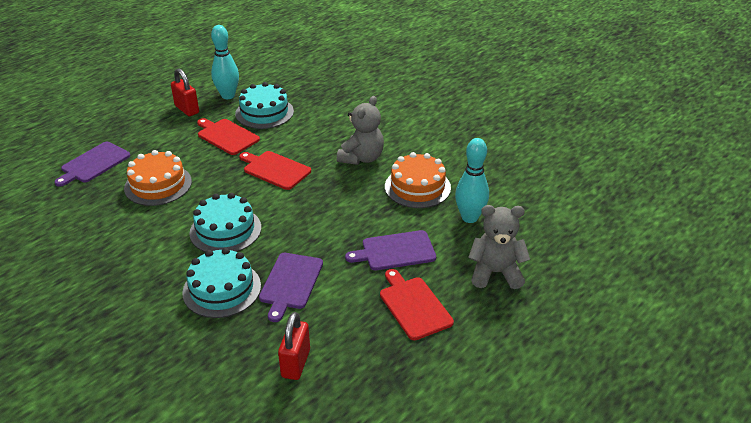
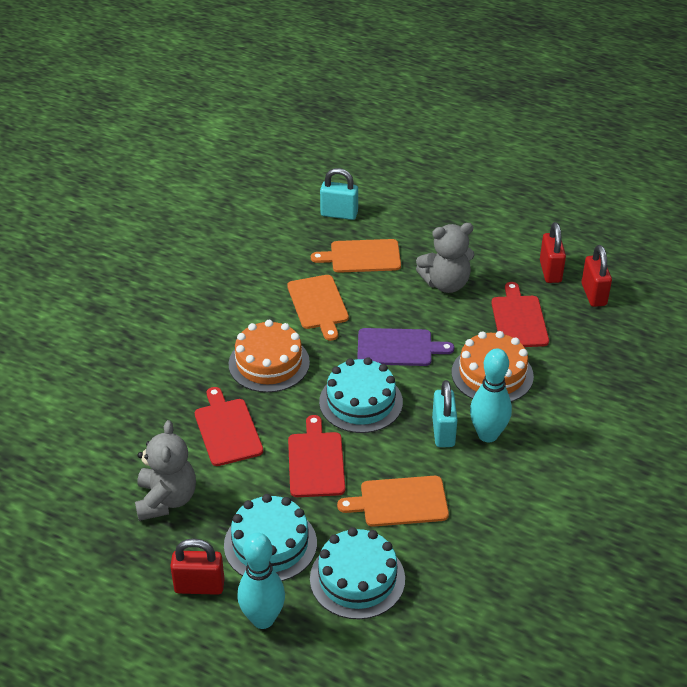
orange cutting board: none = 0 -> [287,275,349,341] [311,239,401,273] [337,476,449,527] = 3
purple cutting board: [54,142,130,187] [259,253,323,322] [345,230,436,270] = 3 -> [357,328,455,366] = 1
red padlock: [171,68,199,116] [278,312,310,380] = 2 -> [170,538,224,595] [540,222,566,283] [582,245,612,307] = 3
turquoise padlock: none = 0 -> [320,168,358,220] [432,380,457,447] = 2

